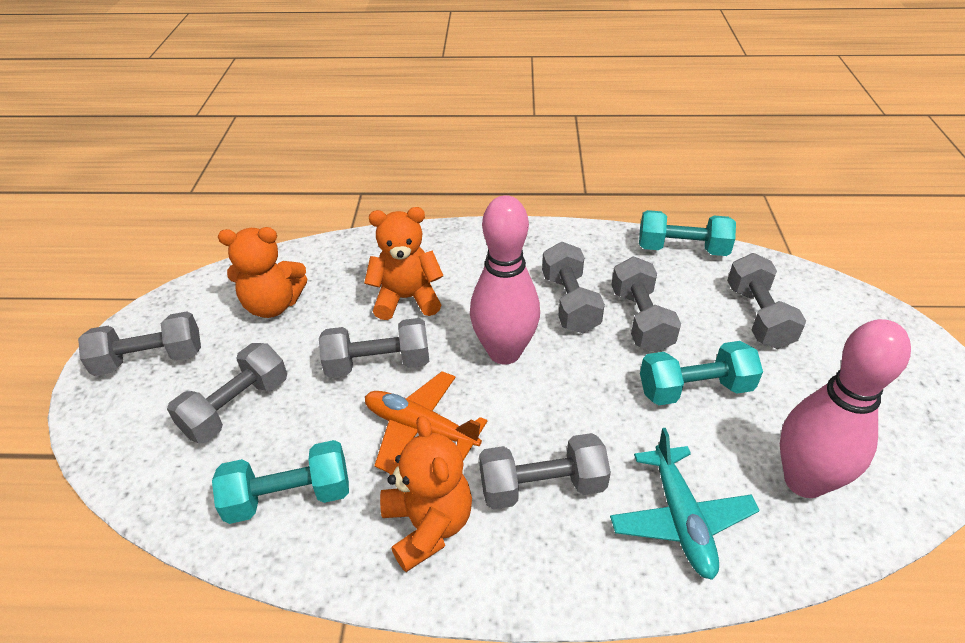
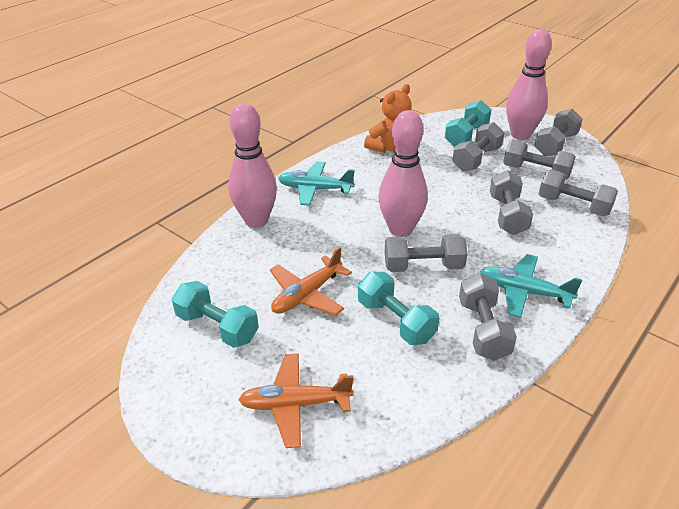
orange plane: [365,371,487,473] = 1 -> [238,353,354,448] [270,247,352,315] = 2
orange teddy bear: [218,227,307,318] [364,207,444,320] [380,416,472,572] = 3 -> [364,84,411,153] = 1
pink bowling pin: [470,195,540,365] [780,319,911,498] = 2 -> [228,103,277,228] [378,110,428,237] [506,29,552,140] = 3
turquoise plane: [610,428,760,580] = 1 -> [278,161,355,206] [480,254,582,318] = 2

